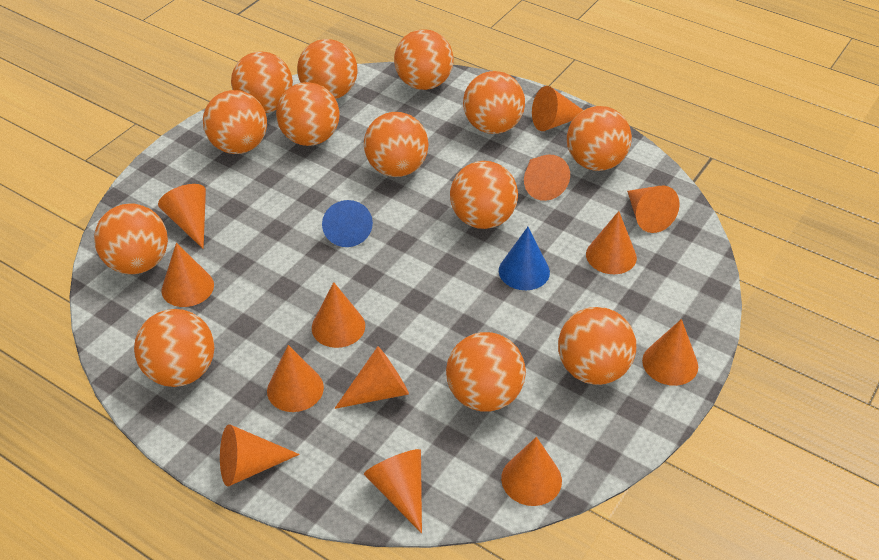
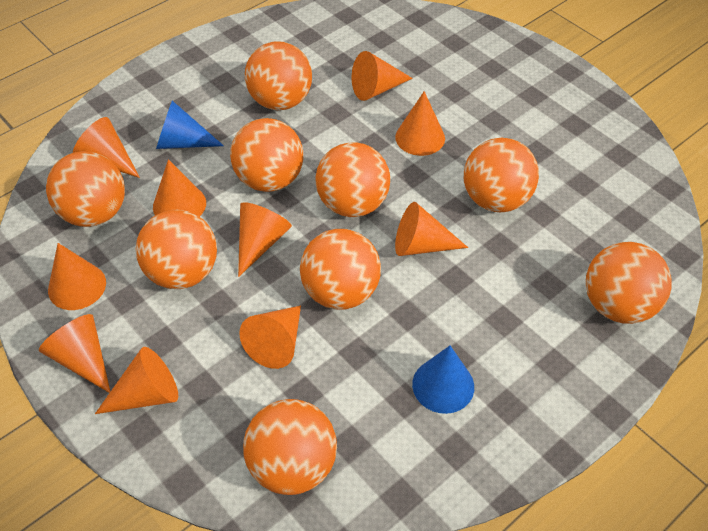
orange ball: [94,204,168,274] [134,309,215,387] [203,90,267,154] [231,51,293,113] [276,82,340,146] [297,39,357,99] [364,112,429,177] [394,29,454,90] [446,332,526,412] [450,161,518,229] [463,71,525,134] [558,307,636,385] [567,106,632,171] = 13 -> [46,151,125,227] [136,210,217,289] [230,118,304,192] [243,399,337,495] [245,42,312,110] [300,229,381,310] [315,142,390,217] [463,138,539,212] [586,242,672,324] = 9
orange cone: [158,184,206,249] [162,243,214,307] [220,424,300,487] [267,345,324,412] [312,282,365,348] [334,346,409,409] [364,449,422,533] [501,437,562,506] [524,154,570,201] [532,86,583,131] [586,211,637,274] [627,186,680,233] [642,319,698,386] = 13 -> [39,314,110,393] [48,243,106,310] [73,117,140,178] [95,347,178,414] [153,159,206,217] [238,202,292,277] [239,306,301,369] [352,51,413,101] [395,91,445,156] [395,202,468,256] = 10

